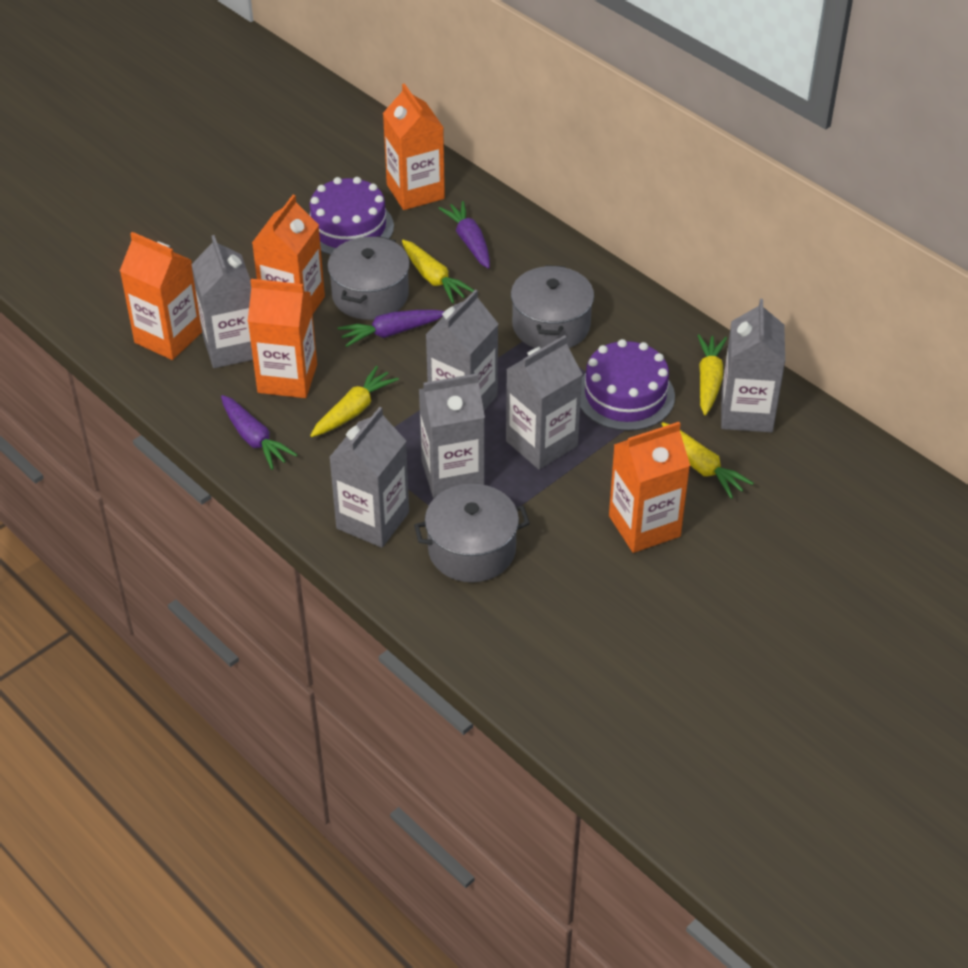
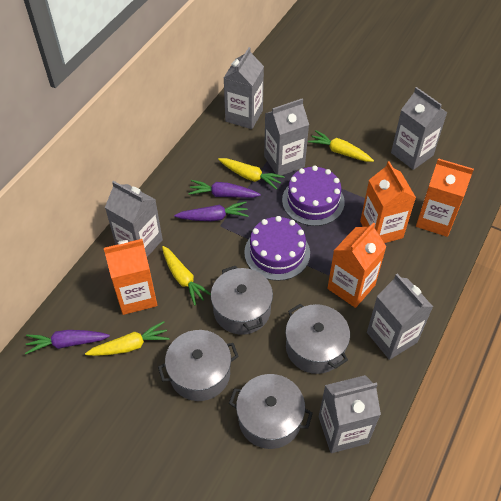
grey pot: [327,236,410,320] [414,484,530,582] [511,265,594,348] = 3 -> [158,330,239,401] [211,266,273,335] [229,374,313,449] [285,303,350,374] = 4
orange carton: [120,232,202,360] [248,279,317,398] [252,195,325,314] [383,83,445,210] [609,422,690,553] = 5 -> [104,239,157,315] [327,222,387,308] [360,161,416,243] [416,158,474,237] = 4

